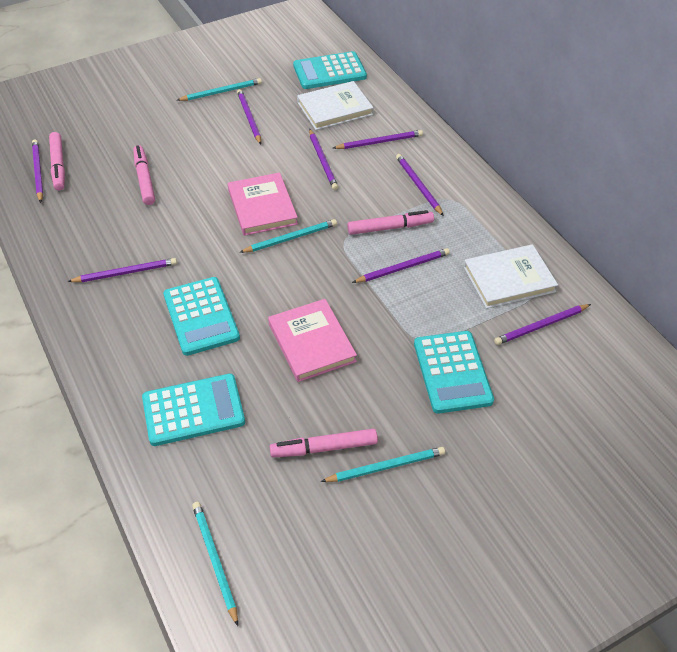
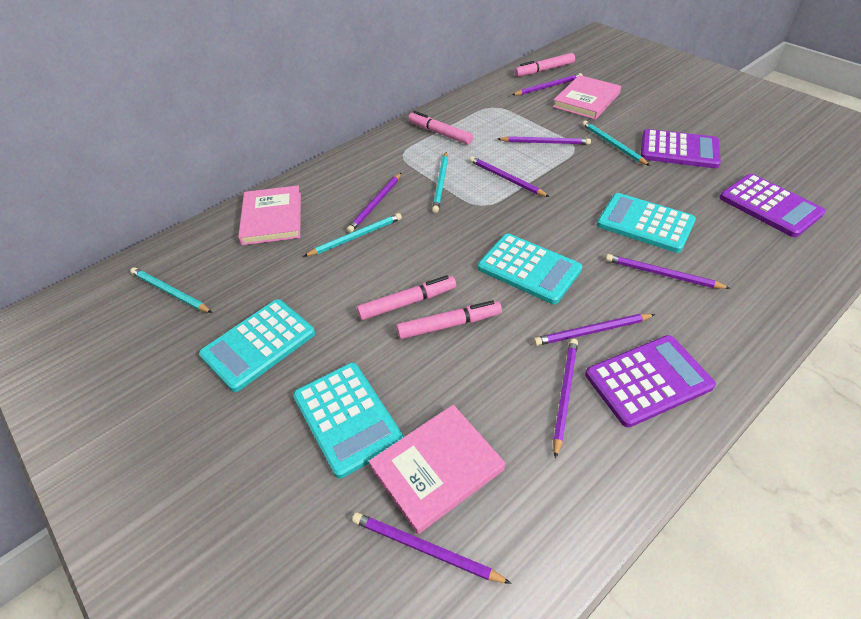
pink book: [228,172,298,236] [268,299,357,382] = 2 -> [238,185,301,245] [369,405,505,534] [553,75,621,120] = 3
purple calculator: none = 0 -> [585,335,716,428] [641,129,721,168] [719,174,826,237] = 3
white book: [297,81,374,130] [464,244,558,309] = 2 -> none = 0

